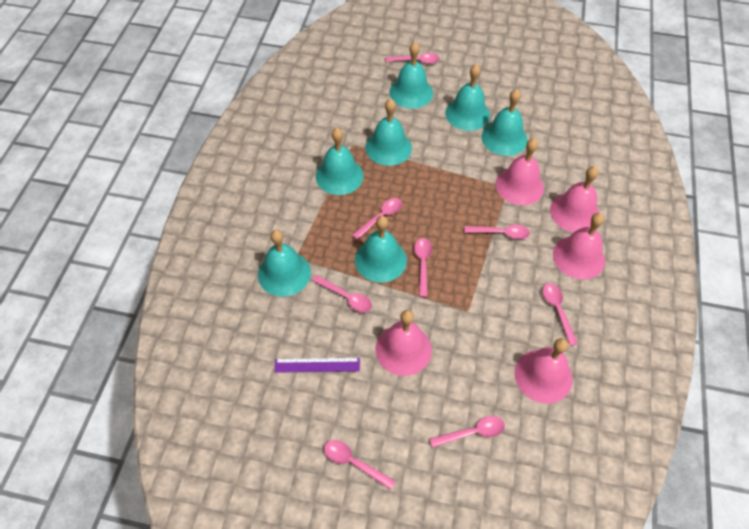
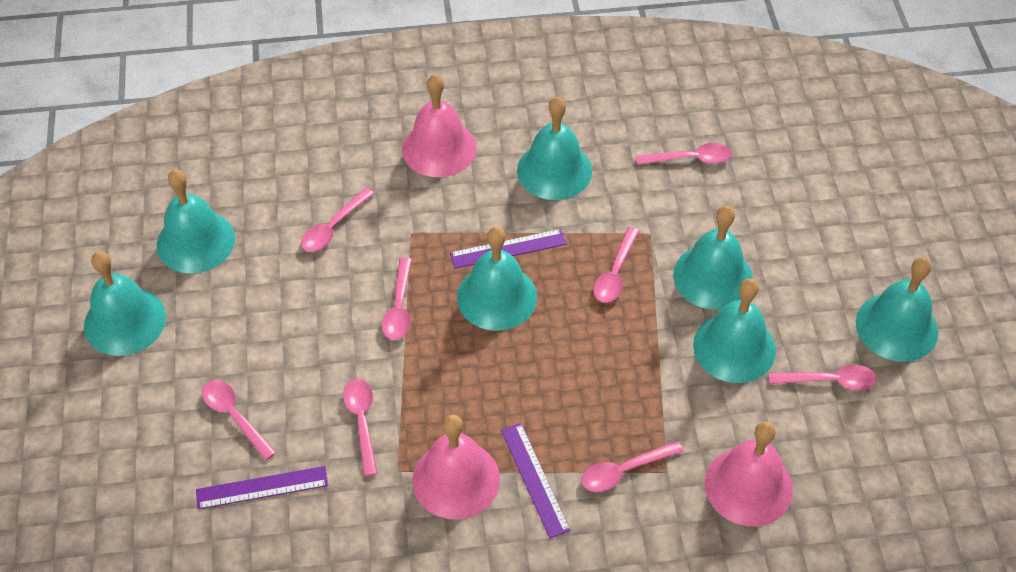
pink bell: [375,310,432,376] [496,138,544,205] [515,338,572,404] [550,166,599,233] [553,213,605,280] = 5 -> [402,74,477,177] [412,414,500,520] [705,421,793,526] = 3
purple ruler: [275,358,360,373] = 1 -> [196,466,328,510] [450,229,567,269] [501,423,571,538] = 3

